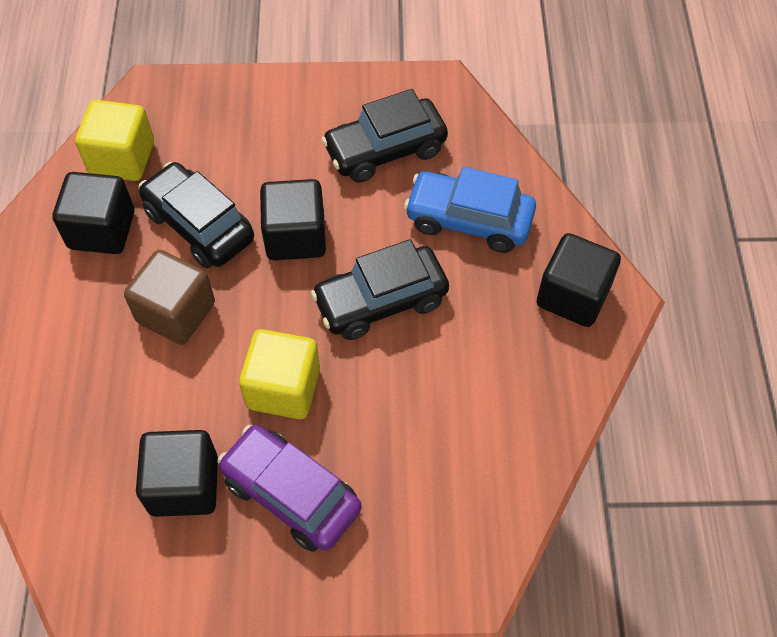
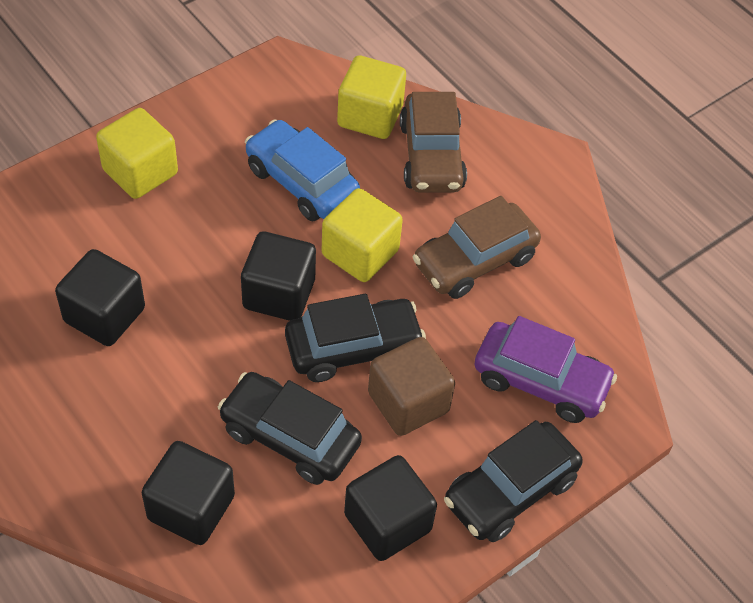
brown car: none = 0 -> [400,92,467,193] [413,196,541,299] = 2
yellow cube: [75,100,154,181] [239,329,320,419] = 2 -> [96,108,178,199] [322,188,403,282] [337,55,406,139] = 3

